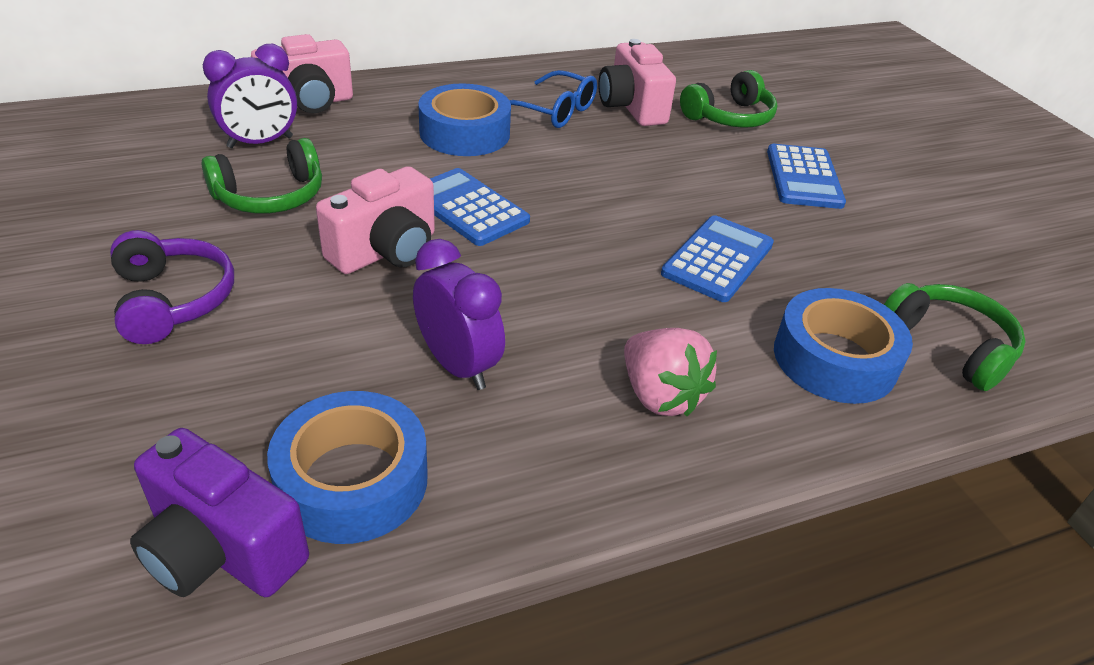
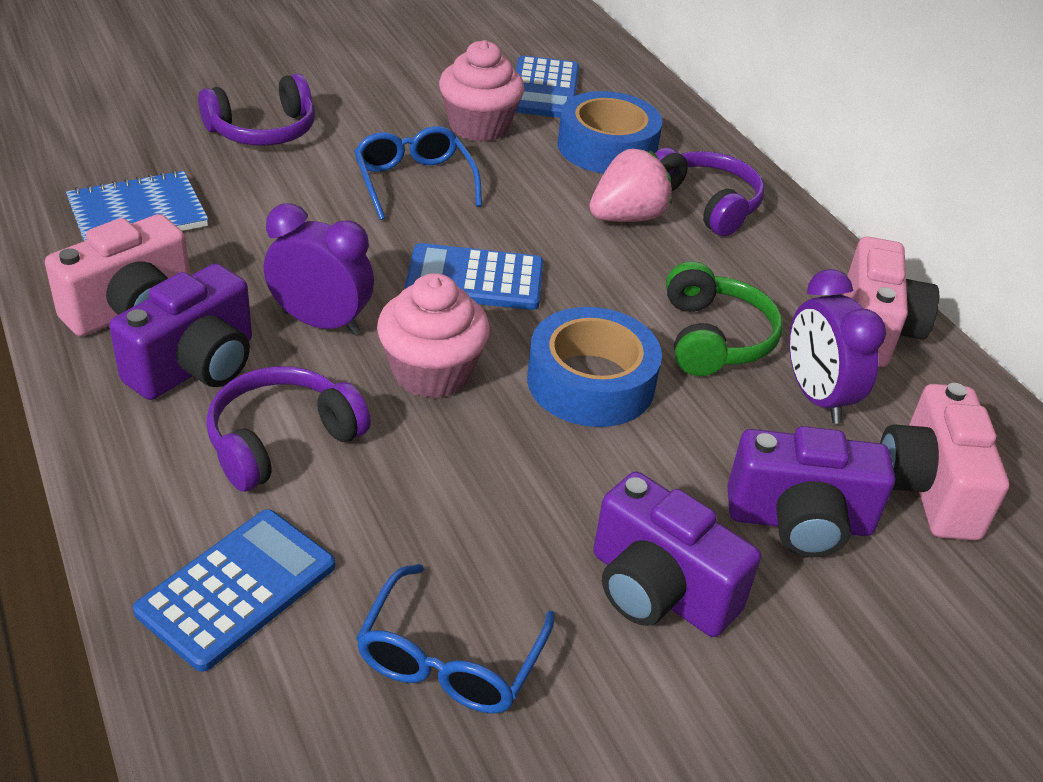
blue glasses: [510,70,597,128] = 1 -> [354,126,482,220] [356,564,555,714] = 2
blue notebook: none = 0 -> [66,170,208,241] = 1
blue tape: [267,391,428,544] [418,83,511,156] [774,288,913,404] = 3 -> [527,307,662,427] [557,91,662,174] = 2
green headphones: [202,138,322,214] [680,70,777,128] [884,283,1026,391] = 3 -> [666,261,783,376] = 1
pink cupcake: none = 0 -> [377,273,490,399] [439,40,525,142] = 2
purple camera: [130,428,309,597] = 1 -> [109,263,252,400] [593,472,761,637] [727,426,895,557] = 3
purple headphones: [110,230,234,344] = 1 -> [198,74,315,146] [206,366,371,492] [655,148,765,236] = 3

